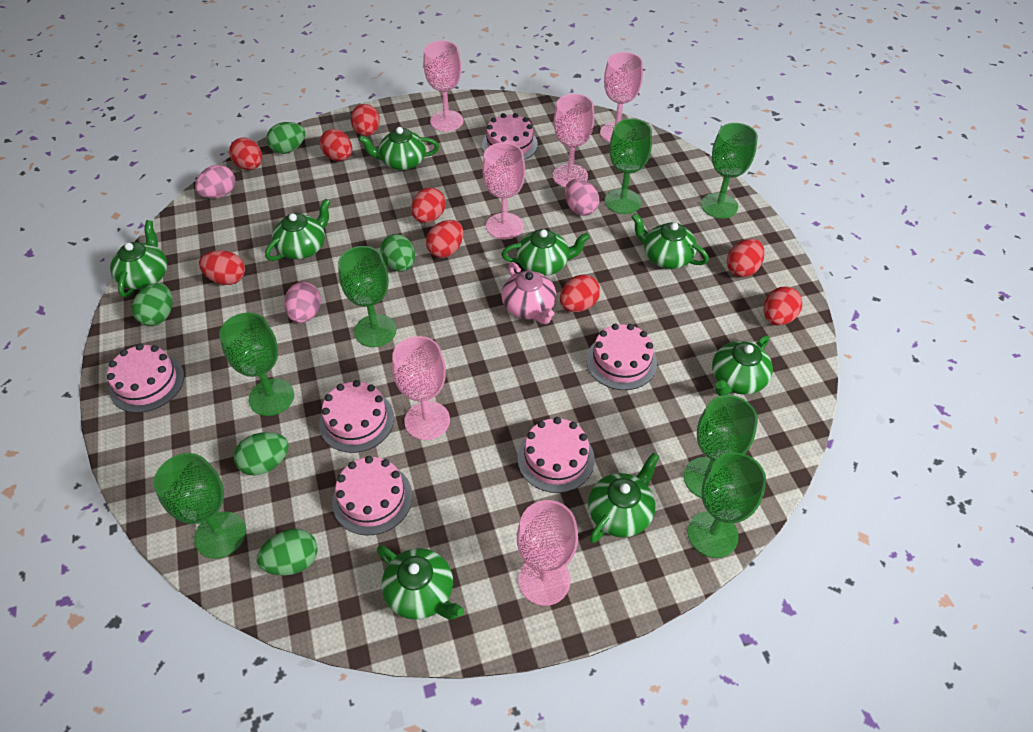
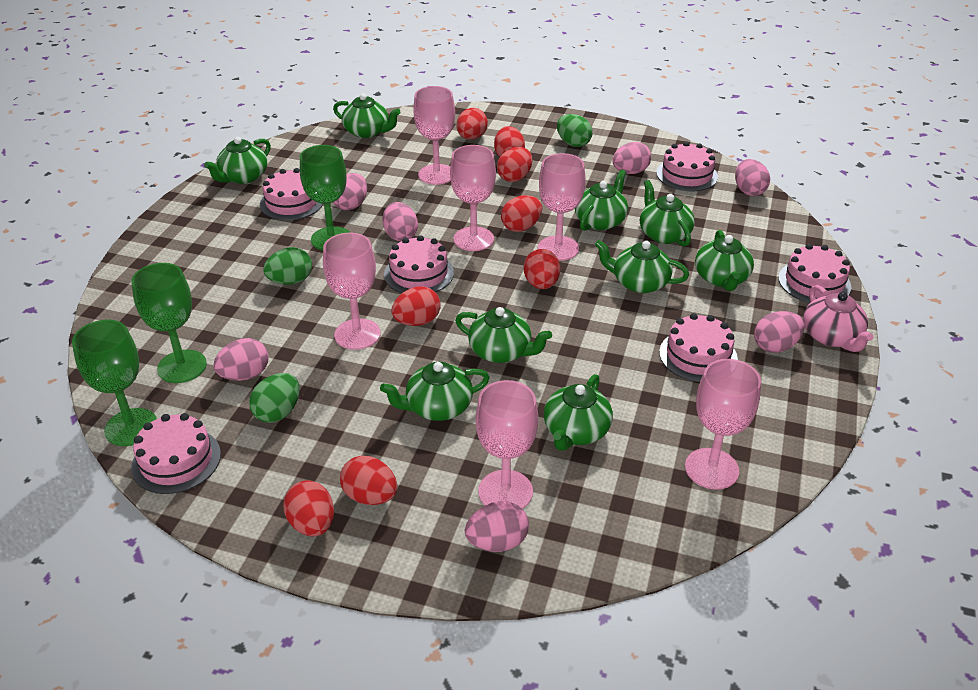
green egg: [132,283,173,326] [234,432,289,476] [257,529,318,576] [267,122,305,154] [380,234,415,272] = 5 -> [249,373,300,423] [263,247,312,285] [557,114,592,147] = 3
green goblet: [154,453,246,559] [219,313,294,416] [338,246,397,347] [605,118,652,214] [684,395,758,498] [688,452,766,558] [701,123,758,219] = 7 -> [72,320,157,446] [131,263,207,383] [300,145,351,251] = 3
green teapot: [110,220,167,298] [265,198,330,261] [359,127,439,170] [377,545,464,620] [502,229,590,276] [588,453,659,543] [631,213,709,269] [712,335,773,396] = 8 -> [204,137,271,184] [333,93,401,138] [380,362,490,421] [455,307,552,363] [544,374,613,451] [575,170,628,231] [595,240,689,293] [640,180,695,246] [695,230,754,291] = 9
pink egg: [195,165,235,198] [284,282,321,323] [565,179,599,216] = 3 -> [213,338,269,381] [333,173,367,211] [382,202,418,241] [465,501,529,552] [612,142,651,174] [735,159,770,196] [754,311,805,353] = 7
red egg: [199,250,245,285] [229,137,262,170] [320,129,352,161] [351,104,380,136] [411,187,446,223] [426,220,463,258] [560,275,600,312] [727,239,765,277] [764,286,803,326] = 9 -> [283,481,334,536] [340,456,398,505] [391,286,441,326] [457,108,488,140] [494,126,525,157] [497,147,532,182] [501,195,542,232] [524,249,560,289] = 8

